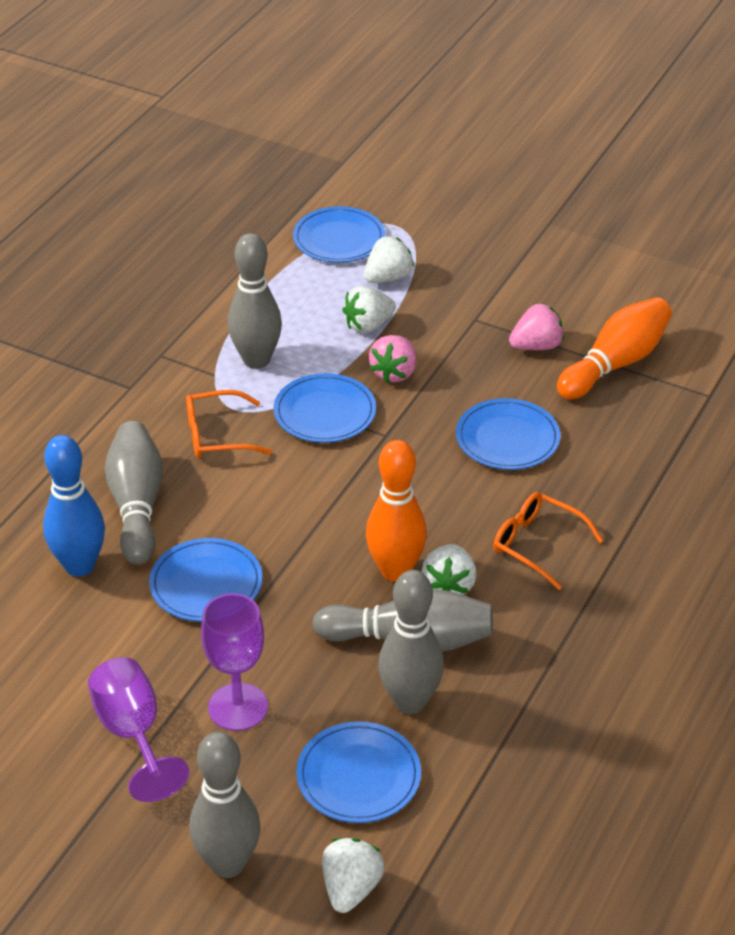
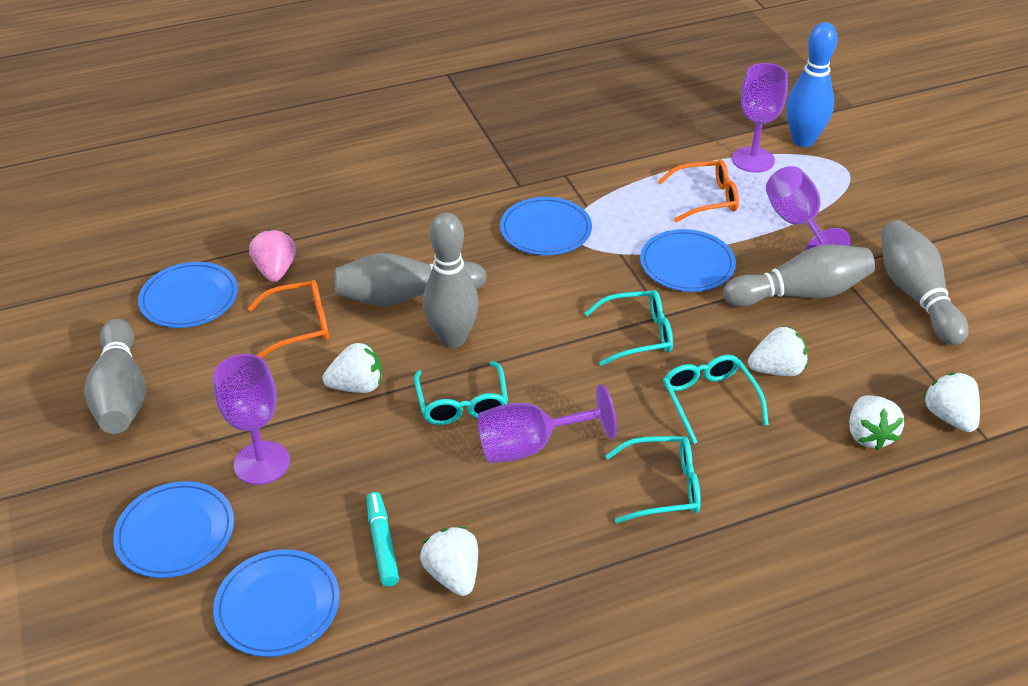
orange bowling pin: [366,440,427,582] [557,297,672,399] = 2 -> none = 0
pink strawberry: [369,335,416,383] [509,303,564,350] = 2 -> [249,229,296,282] = 1
purple goblet: [88,657,189,802] [201,593,268,731] = 2 -> [213,354,290,485] [478,384,617,463] [732,63,788,173] [766,166,851,251] = 4
turquoise glasses: none = 0 -> [414,361,508,425] [585,290,673,366] [605,436,701,523] [663,355,769,444] = 4
turquoise marker: none = 0 -> [367,492,399,587] = 1
white strawberry: [322,838,385,913] [342,286,396,333] [364,236,414,283] [421,545,477,595] = 4 -> [323,342,382,393] [420,527,478,596] [748,327,808,376] [849,395,904,451] [923,373,980,432] = 5

